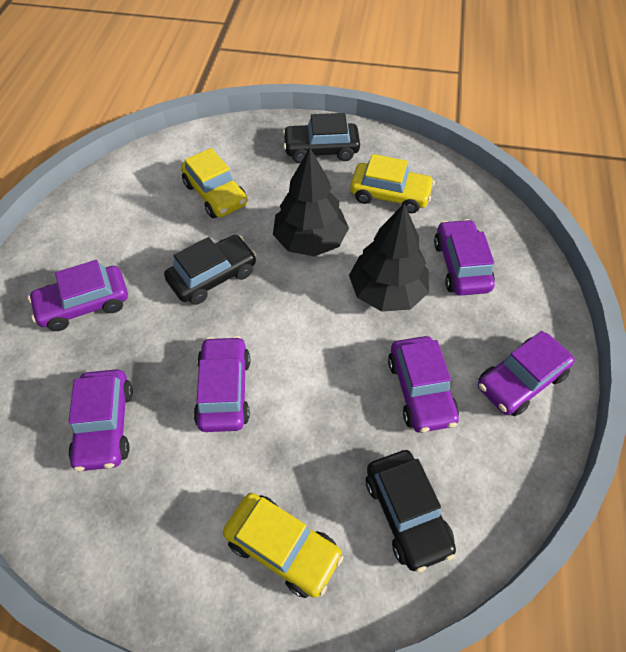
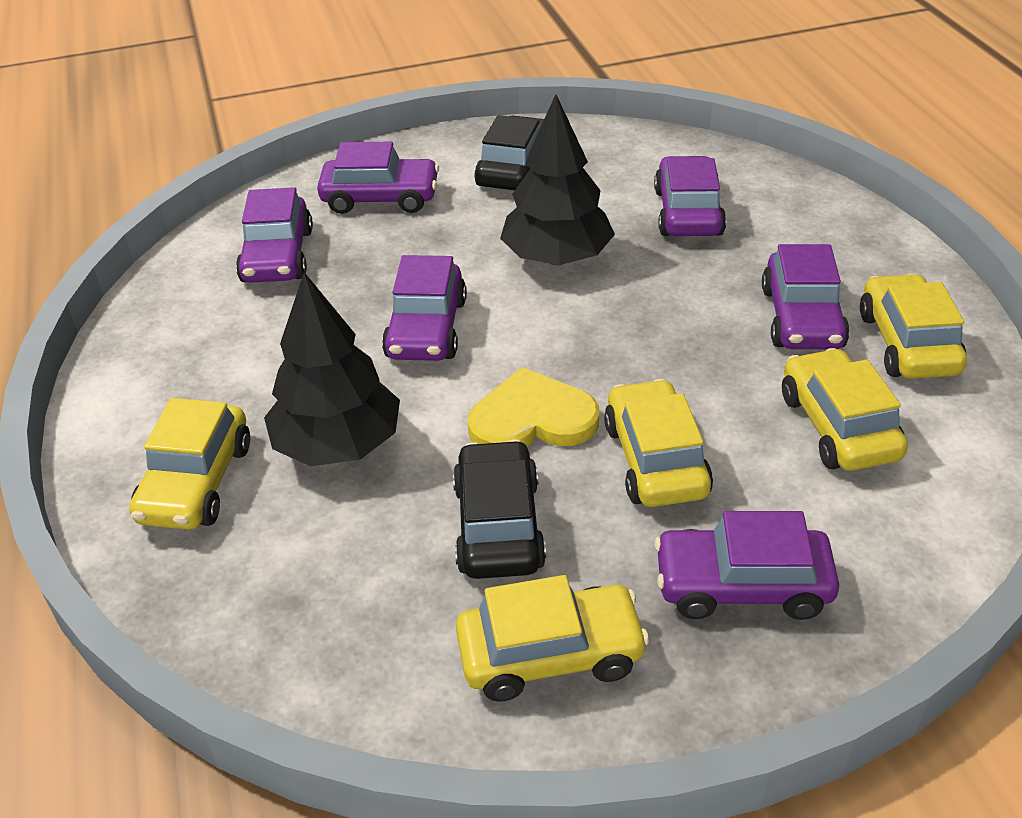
black car: [164,235,256,305] [283,113,360,163] [366,450,456,573] = 3 -> [453,440,546,579] [474,115,544,190] = 2
yellow car: [181,148,247,218] [223,493,344,598] [350,154,435,213] = 3 -> [129,398,250,530] [456,575,649,702] [604,379,713,507] [782,348,908,471] [860,273,967,379] = 5
yellow heart: none = 0 -> [468,367,599,447] = 1

